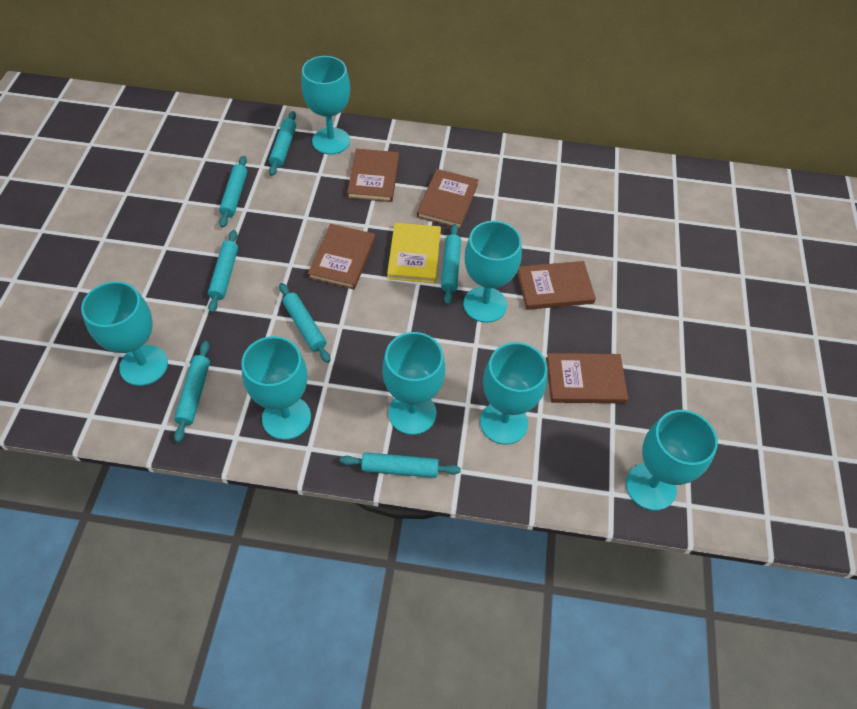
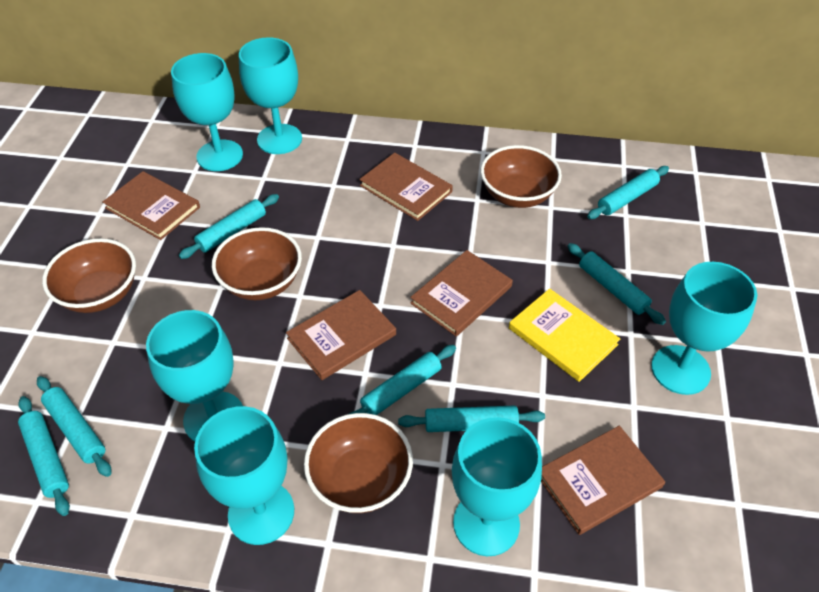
brown bowl: none = 0 -> [42,239,136,313] [212,227,302,300] [304,413,413,513] [481,145,562,208] = 4
turquoise goblet: [81,281,168,386] [241,336,311,440] [301,56,350,155] [382,332,445,435] [463,221,522,323] [480,342,548,445] [626,410,718,511] = 7 -> [146,310,243,442] [171,53,243,171] [194,406,294,545] [239,37,302,154] [452,417,542,556] [651,262,757,395] = 6

